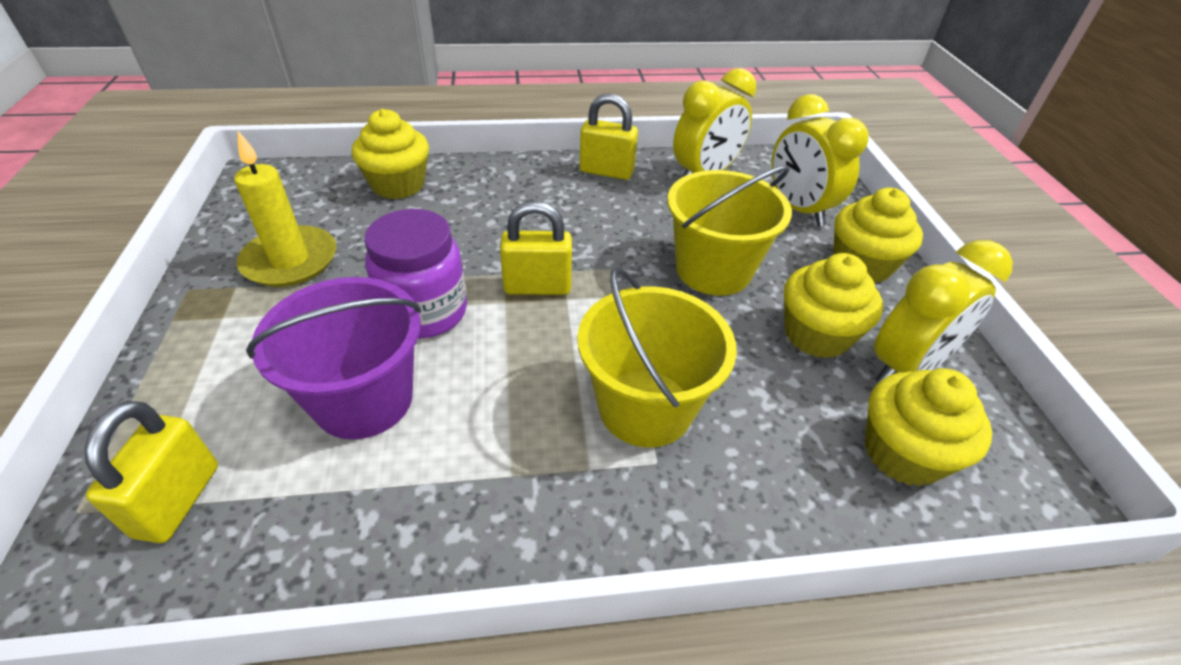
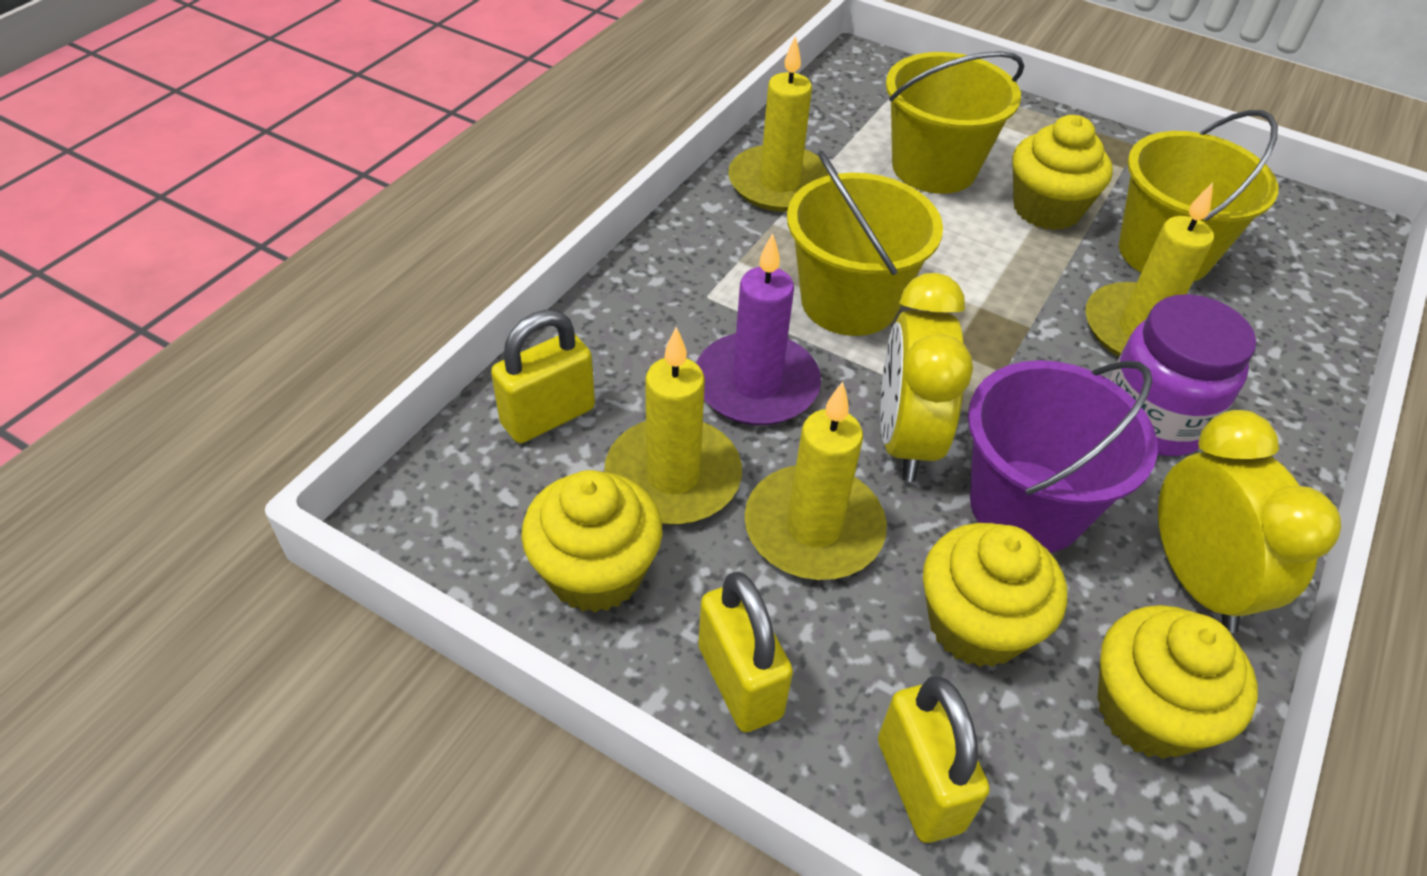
purple candle: none = 0 -> [696,233,821,426] = 1
yellow bucket: [578,267,737,447] [667,166,792,296] = 2 -> [787,150,943,336] [886,51,1024,194] [1119,110,1278,282] = 3
yellow candle: [234,131,336,287] = 1 -> [604,327,742,525] [728,36,829,212] [744,381,887,580] [1085,183,1214,357] = 4
yellow clock: [673,68,756,177] [772,94,869,226] [874,240,1013,383] = 3 -> [880,273,973,482] [1158,410,1341,633] = 2

